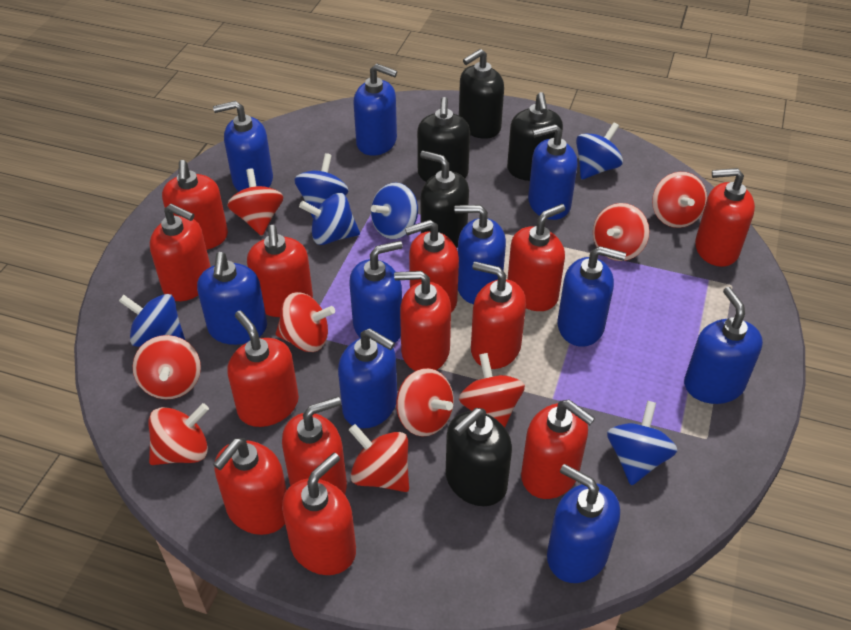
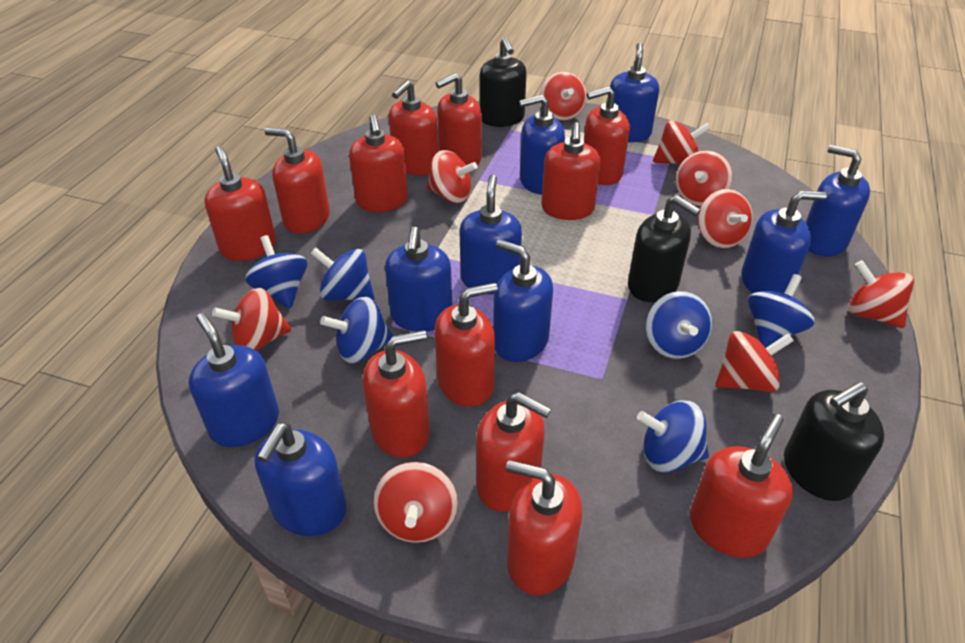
black soap dispenser: [417,97,470,182] [420,151,469,248] [446,408,512,506] [459,49,504,139] [507,92,563,181] = 5 -> [480,37,527,127] [628,195,701,302] [784,382,884,501] = 3
blue soap dispenser: [197,252,267,345] [213,101,273,191] [338,328,397,429] [349,241,403,343] [353,64,397,156] [454,205,506,304] [528,124,578,220] [547,464,620,583] [558,246,626,347] [684,287,763,404] = 10 -> [189,313,279,447] [254,423,347,536] [385,226,452,331] [459,175,522,294] [493,239,553,362] [519,95,565,195] [610,42,659,142] [741,191,827,293] [805,145,870,256] = 9
red soap dispenser: [150,204,211,301] [162,160,228,250] [213,438,287,535] [227,311,299,427] [247,225,313,317] [282,397,347,495] [282,453,356,575] [394,271,451,371] [405,220,459,313] [471,262,526,369] [507,204,565,311] [521,400,595,499] [695,168,755,267] = 13 -> [204,146,276,261] [265,128,330,234] [349,114,408,212] [363,330,430,458] [389,80,439,176] [434,283,498,407] [436,73,482,165] [476,392,551,512] [506,460,582,595] [541,122,601,220] [584,86,630,185] [690,414,793,558] = 12

